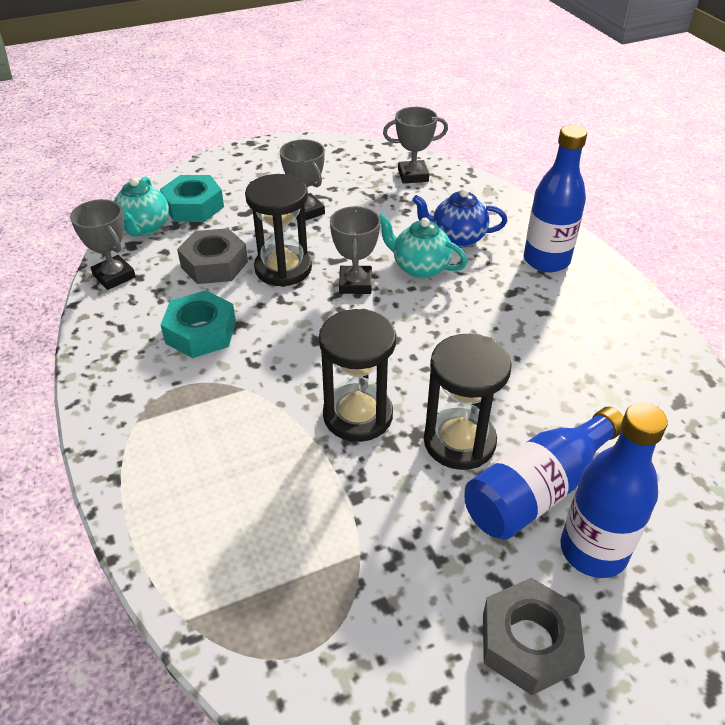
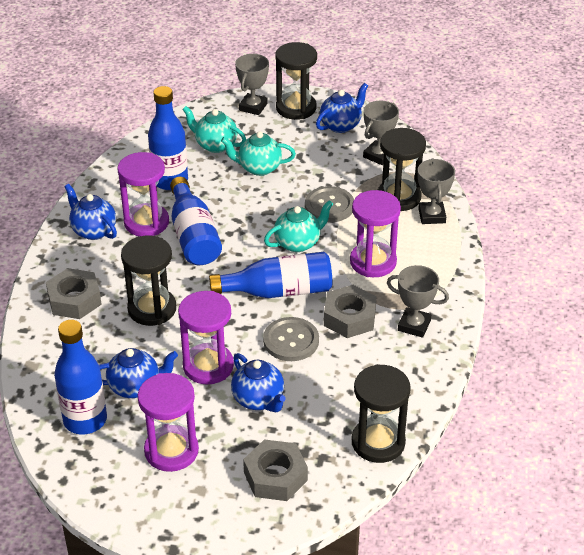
black hourglass: [245,174,312,287] [319,309,396,442] [424,334,512,470] = 3 -> [121,236,176,326] [276,42,317,120] [352,364,411,463] [378,128,426,211] = 4
blue bottle: [465,407,623,540] [524,125,587,272] [560,402,668,578] = 3 -> [54,320,107,435] [148,86,188,190] [170,177,222,265] [209,252,332,298] = 4
blue teapot: [412,188,507,248] = 1 -> [64,184,117,240] [99,348,178,398] [231,353,286,412] [316,83,368,133] = 4
grey button: none = 0 -> [263,317,319,361] [305,186,354,223] = 2
grey nut: [177,228,248,284] [483,578,585,695] = 2 -> [46,268,102,319] [243,439,308,501] [324,285,377,338] = 3
purple hourglass: none = 0 -> [117,152,169,236] [137,373,199,472] [178,291,234,385] [350,190,401,277] = 4
turquoise nut: [160,175,224,222] [161,290,236,358] = 2 -> none = 0
turquoise teapot: [114,177,169,236] [379,214,467,279] = 2 -> [182,106,246,153] [221,131,296,176] [264,200,333,252] = 3

